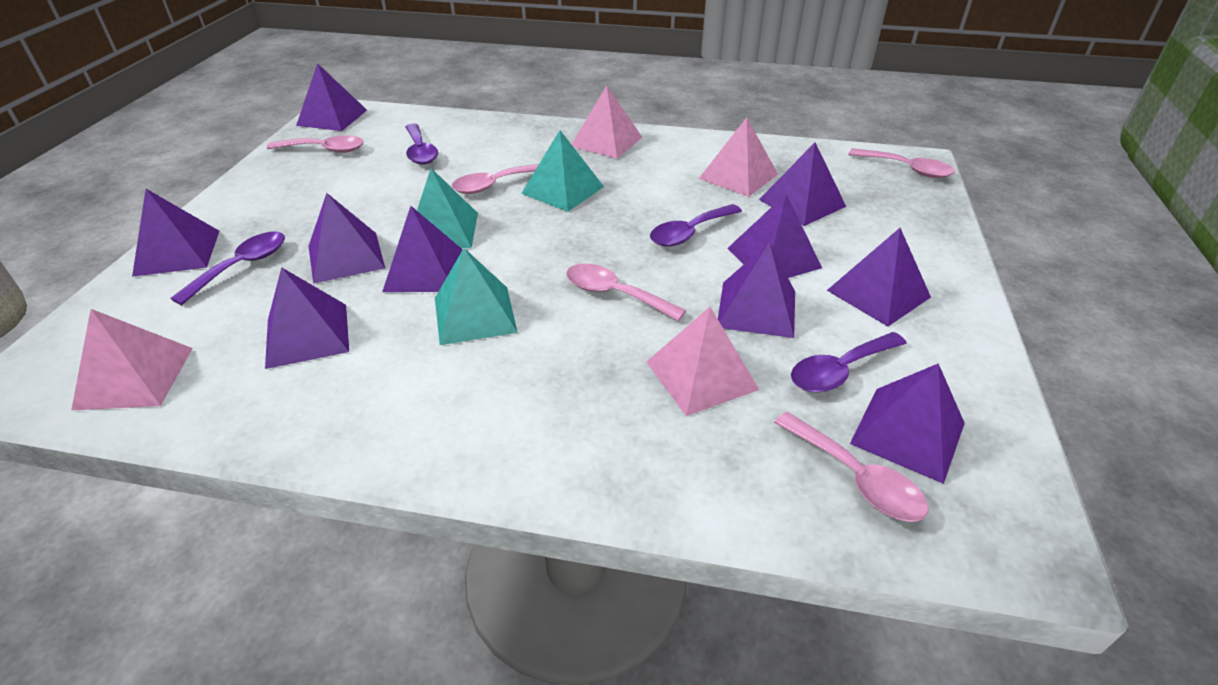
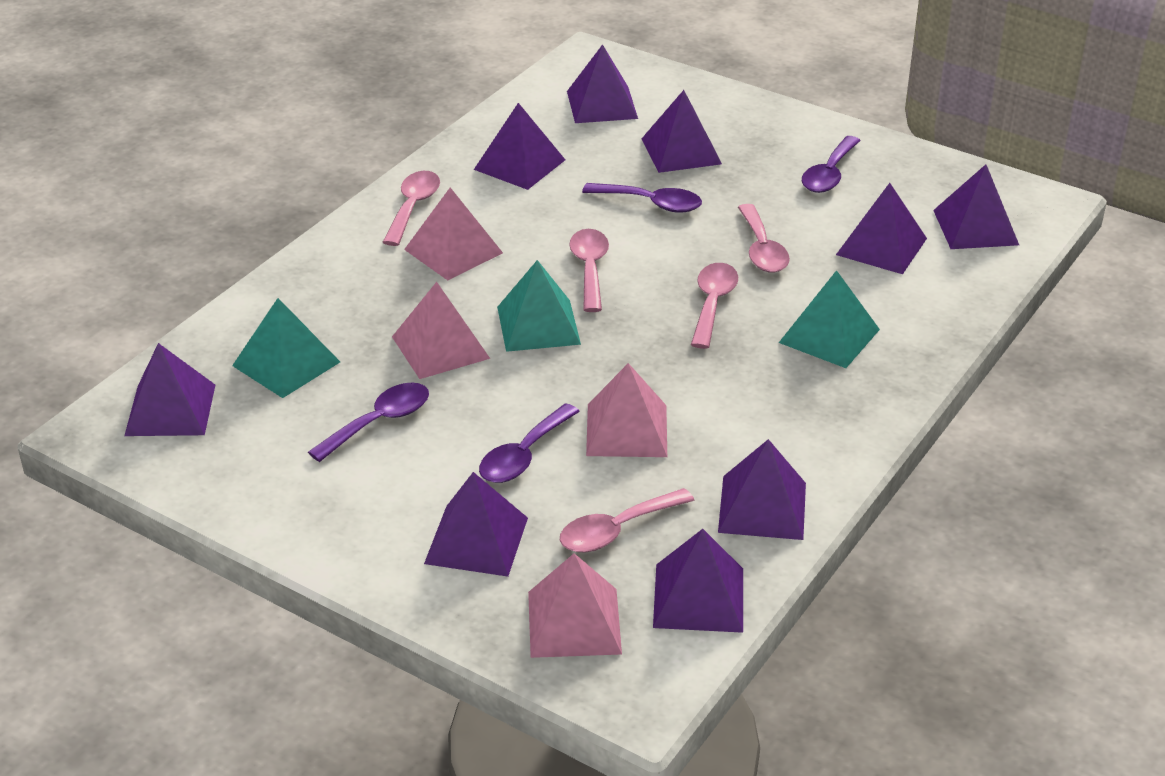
purple pyramid: [132,189,219,277] [265,267,349,369] [296,63,367,131] [308,193,385,284] [382,206,463,292] [718,242,795,338] [727,194,822,278] [759,142,846,226] [827,228,931,326] [850,363,965,484] = 10 -> [124,343,215,436] [424,472,528,577] [474,103,565,190] [567,44,638,123] [642,90,722,173] [653,529,743,633] [718,439,806,540] [836,183,927,274] [933,164,1019,249] = 9

